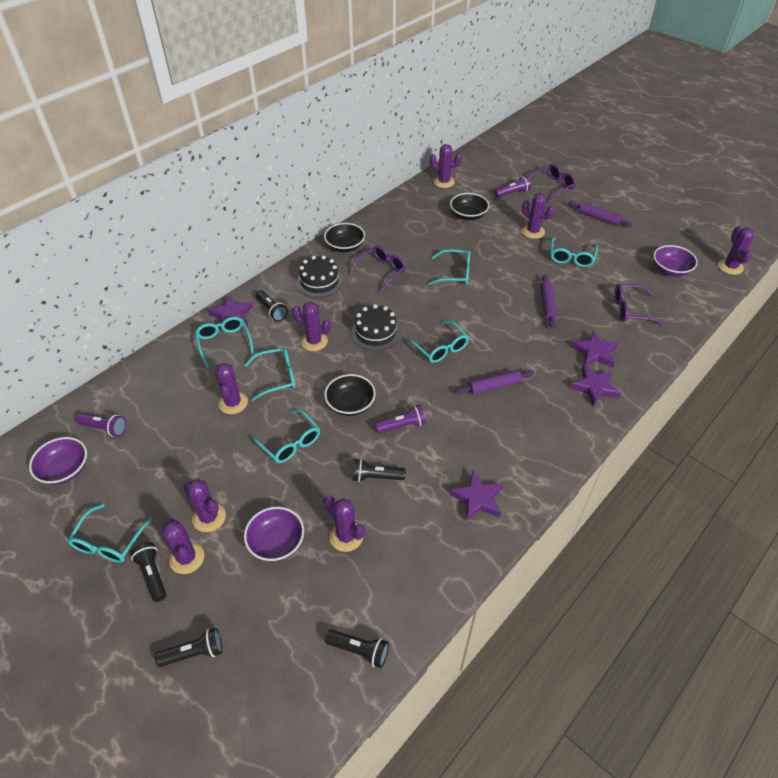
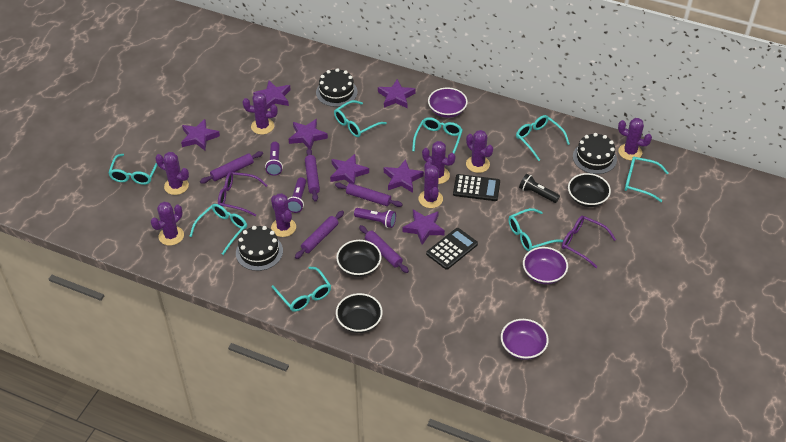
black cake: [297,255,343,297] [351,304,401,351] = 2 -> [236,226,283,271] [316,68,358,107] [573,133,617,174] = 3
black calculator: none = 0 -> [426,228,478,270] [453,174,500,201] = 2
black flashlight: [130,542,166,602] [155,628,222,667] [256,290,288,321] [325,629,389,668] [353,459,406,482] = 5 -> [519,174,560,203] = 1
purple glasses: [349,246,406,293] [529,164,576,202] [614,284,663,325] = 3 -> [218,172,268,216] [562,216,616,268] = 2
purple rolling pin: [455,370,534,394] [540,274,557,328] [569,201,633,227] = 3 -> [200,151,263,184] [295,211,344,259] [305,148,320,202] [335,183,403,207] [359,225,409,273] = 5
purple star: [208,296,253,331] [449,471,503,521] [570,365,621,406] [571,331,619,368] = 4 -> [181,119,220,151] [253,81,291,110] [289,119,328,149] [330,154,369,184] [378,79,416,108] [384,159,424,193] [402,210,445,245] = 7
turquoise glasses: [67,504,152,563] [195,317,254,368] [244,347,295,401] [251,409,320,463] [406,321,469,363] [428,249,470,285] [550,237,598,267] = 7 -> [108,154,157,185] [190,204,247,255] [272,267,331,312] [334,100,387,137] [412,117,463,154] [508,208,563,252] [516,115,570,161] [625,156,669,202] = 8

